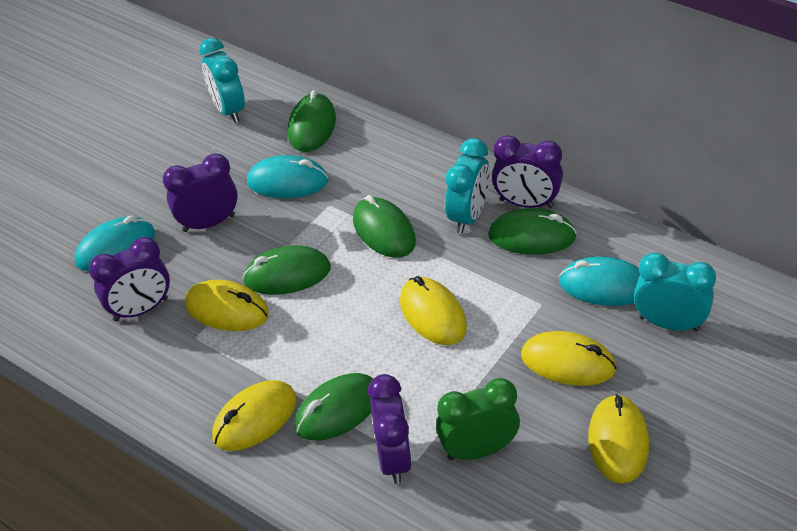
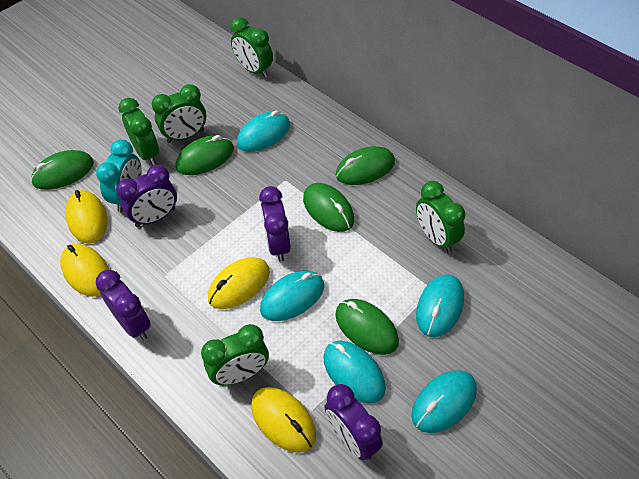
green clock: [436,378,520,461] = 1 -> [118,98,159,165] [152,84,206,143] [201,324,269,385] [230,17,273,78] [416,181,465,253] = 5
turquoise clock: [199,38,245,123] [445,138,490,234] [634,252,716,331] = 3 -> [96,139,142,212] = 1
turquoise mouse: [74,216,155,271] [247,155,328,198] [559,256,640,306] = 3 -> [237,111,290,152] [260,271,324,321] [323,341,386,404] [411,370,477,433] [416,274,464,337] = 5
yellow mouse: [185,280,269,331] [212,380,297,451] [400,276,467,345] [521,331,617,386] [588,394,649,484] = 5 -> [60,244,109,297] [65,190,108,244] [208,257,270,309] [251,387,316,453] = 4

